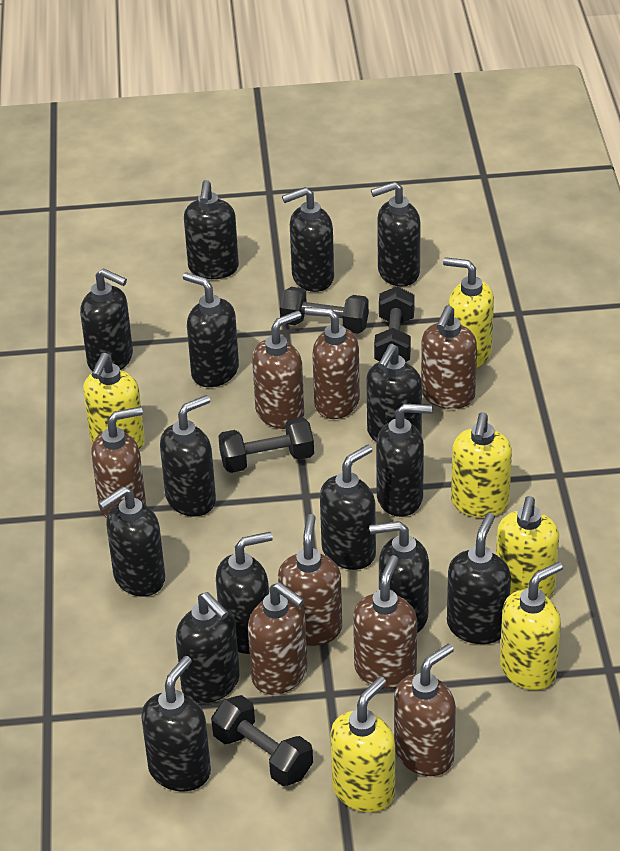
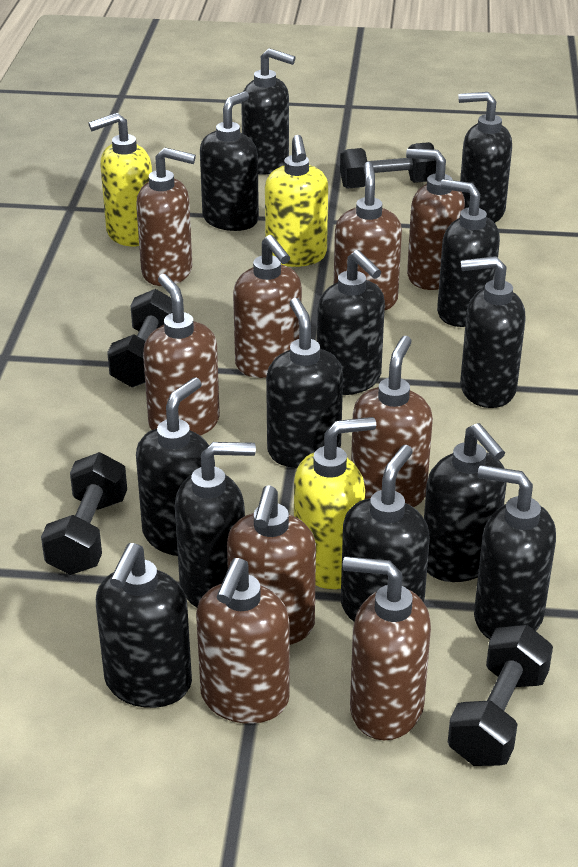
black soap dispenser: [80,268,133,371] [98,486,165,597] [141,656,211,791] [160,395,216,517] [176,592,240,703] [183,272,239,387] [184,180,239,279] [216,532,273,654] [282,187,334,292] [320,444,376,570] [367,344,422,442] [369,521,429,633] [371,182,421,287] [376,404,433,517] [447,513,511,644] = 15 -> [96,543,192,708] [136,377,215,556] [175,442,256,607] [200,91,259,231] [241,48,296,175] [266,298,343,468] [317,250,385,395] [341,445,430,622] [424,423,507,582] [437,179,500,327] [458,92,512,223] [460,256,525,408] [474,465,556,639] = 13
brown soap dispenser: [91,406,146,518] [248,582,307,695] [252,310,304,429] [278,514,342,646] [305,307,360,419] [353,555,417,688] [394,643,456,776] [421,305,477,409] = 8 -> [136,147,196,286] [143,274,220,436] [196,558,290,724] [227,485,316,645] [233,235,302,378] [334,162,402,311] [342,556,431,740] [351,336,433,508] [406,149,465,290] = 9
yellow soap dispenser: [83,353,145,450] [330,676,395,812] [443,257,494,368] [451,412,512,518] [496,496,559,597] [500,562,563,690] = 6 -> [88,113,152,246] [265,135,328,267] [294,417,376,589] = 3

